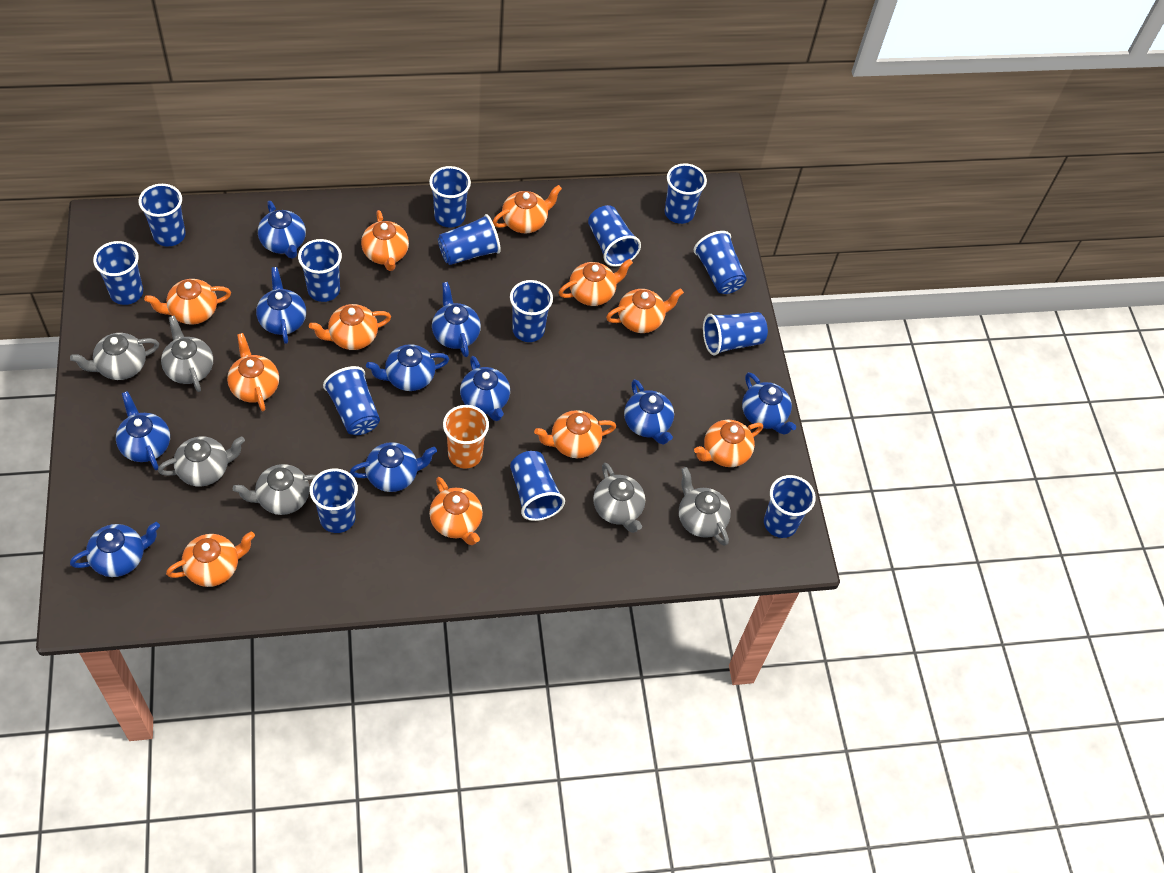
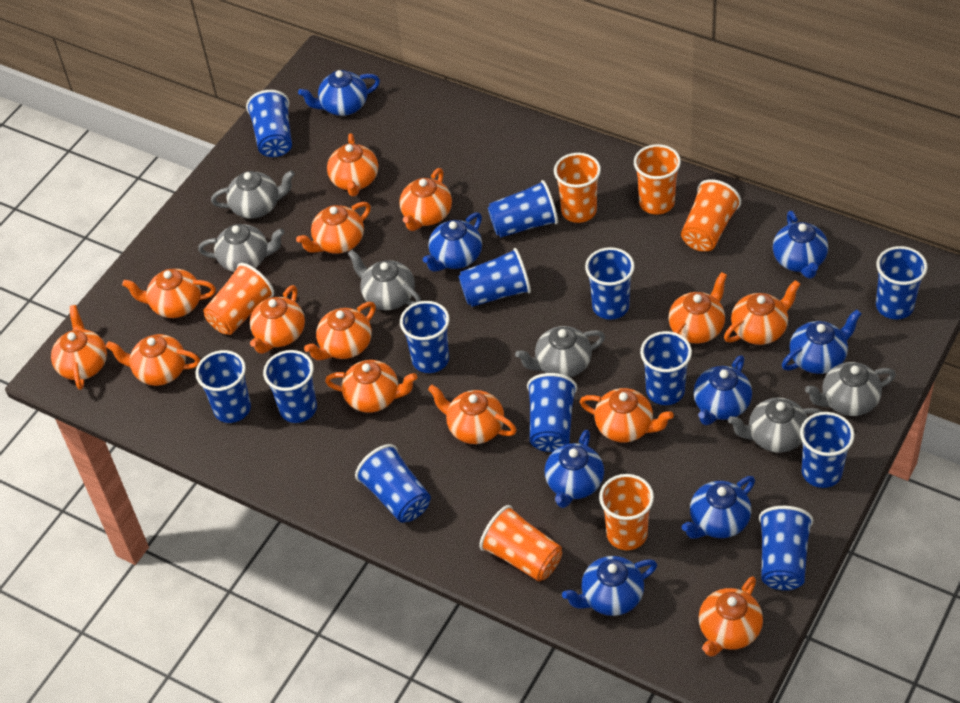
blue cup: [93,241,143,305] [138,184,186,247] [298,239,342,302] [310,468,358,533] [323,366,380,435] [429,166,471,228] [438,214,501,265] [510,280,553,342] [510,451,565,521] [588,205,641,267] [665,163,707,224] [694,231,747,294] [703,312,768,355] [764,475,816,538] = 14 -> [195,350,251,423] [246,90,292,157] [263,350,317,423] [355,444,431,523] [400,301,449,373] [459,248,531,307] [488,180,558,237] [527,373,577,452] [585,247,635,320] [640,331,692,405] [759,506,813,590] [800,412,855,488] [876,246,928,319] = 13
blue teapot: [70,522,160,577] [116,391,170,470] [256,267,306,344] [258,201,306,259] [350,442,437,492] [366,344,449,391] [432,282,481,357] [460,356,510,421] [624,379,674,445] [742,372,796,435] = 10 -> [298,70,380,116] [423,212,482,272] [545,429,604,508] [562,556,657,616] [682,476,755,539] [693,355,752,425] [773,211,828,279] [782,309,862,374] = 8
orange cup: [443,405,489,468] = 1 -> [203,263,274,335] [479,505,562,581] [554,153,601,223] [599,474,654,550] [634,144,681,215] [681,179,741,251] = 6
orange teapot: [144,279,231,325] [166,532,255,587] [227,333,279,411] [309,304,391,350] [361,210,409,271] [429,477,483,545] [493,185,562,233] [534,410,616,458] [558,259,633,306] [606,288,684,333] [694,420,763,467] = 11 -> [51,305,107,390] [106,334,200,386] [122,269,216,318] [250,285,305,354] [296,202,371,254] [304,302,376,360] [325,360,417,413] [327,133,378,196] [399,168,452,231] [428,385,517,444] [580,388,674,442] [669,272,727,343] [699,576,763,657] [724,280,801,345] = 14

